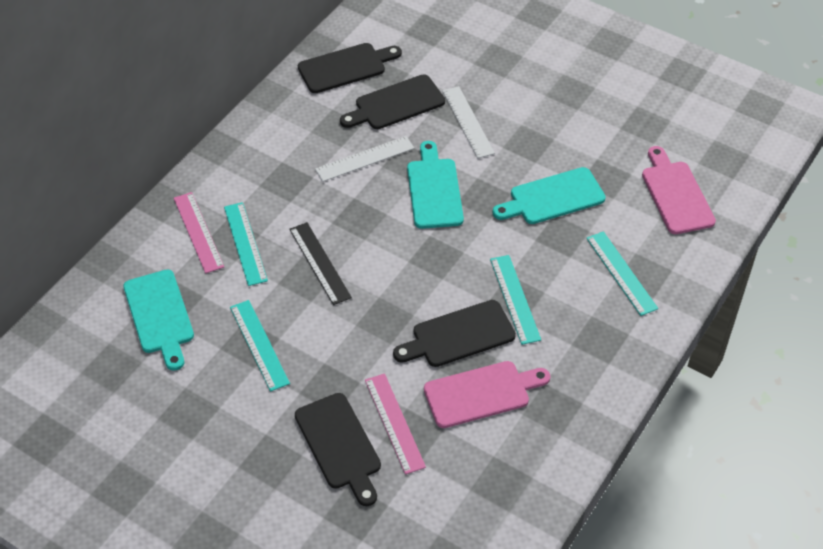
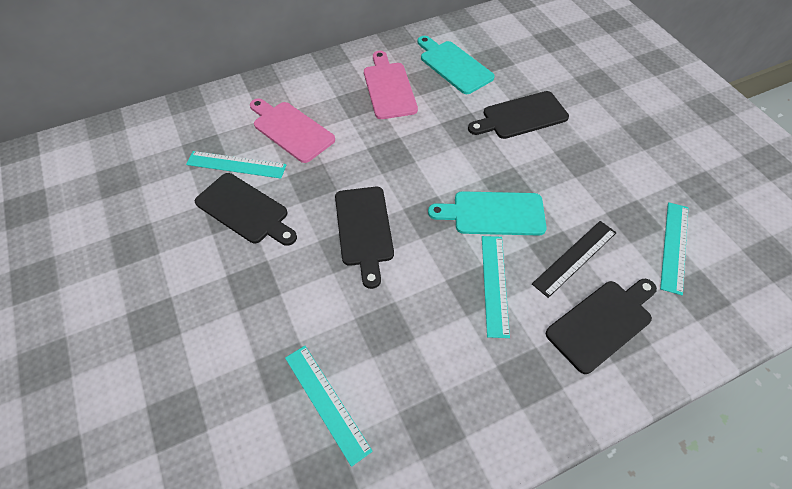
pink ruler: [174,192,224,273] [365,373,426,474] = 2 -> none = 0
turquoise cutting board: [123,269,194,371] [407,141,464,229] [492,167,606,224] = 3 -> [417,36,495,94] [428,191,547,235] = 2
white ruler: [315,136,414,182] [442,86,495,158] = 2 -> none = 0

